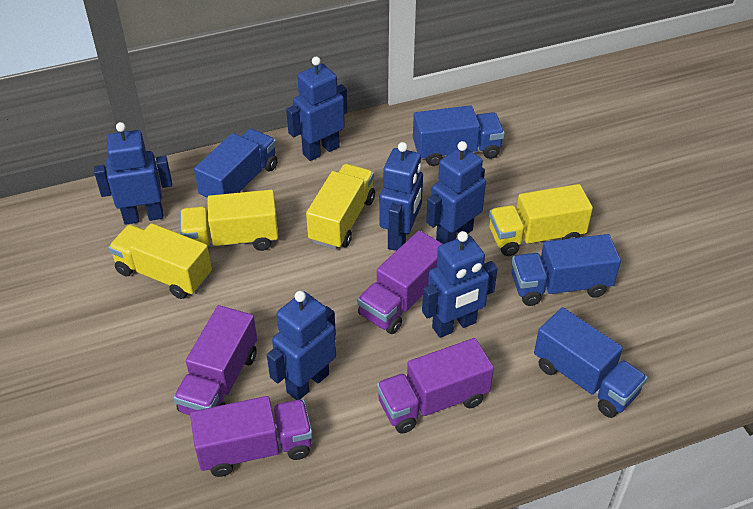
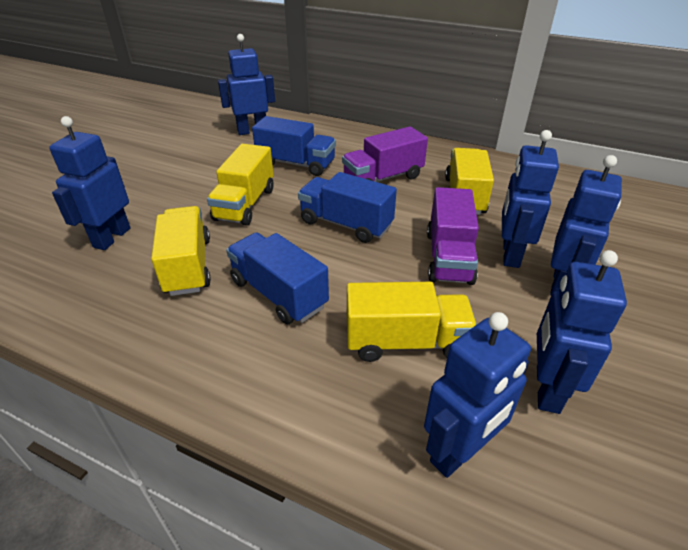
blue truck: [194,129,278,201] [413,105,505,166] [512,234,621,306] [534,307,647,418] = 4 -> [226,232,329,324] [252,116,336,176] [298,172,397,243] = 3
purple truck: [173,305,257,415] [190,396,313,477] [357,230,443,334] [377,338,494,433] = 4 -> [342,127,428,182] [427,187,479,285] = 2

